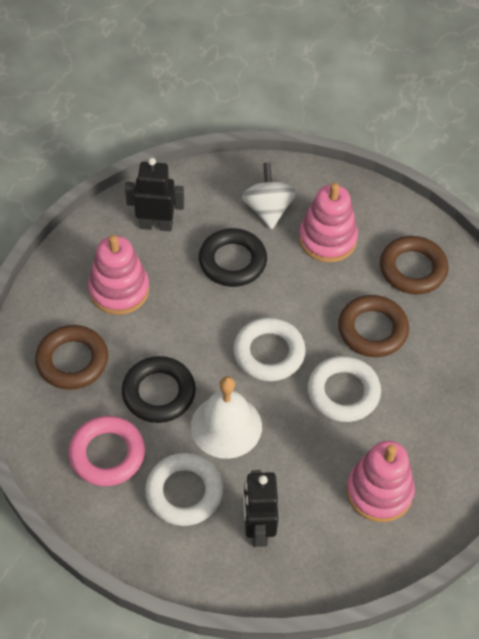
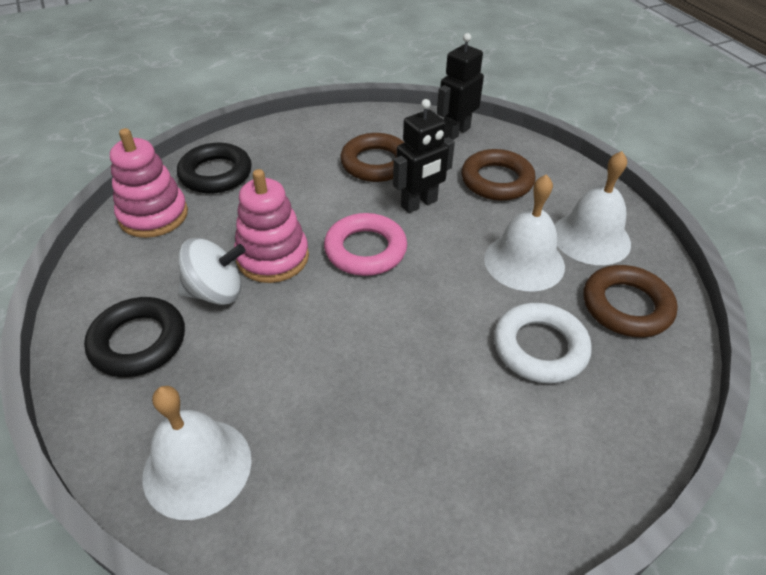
pink stacking toy: [88,235,149,315] [299,183,358,262] [347,441,415,522] = 3 -> [110,128,188,238] [234,169,309,283] = 2
white bell: [191,376,262,459] = 1 -> [142,386,252,520] [484,174,565,291] [555,151,631,265] = 3
white ring: [145,453,223,526] [233,317,306,381] [308,356,381,422] = 3 -> [494,303,592,384] = 1

